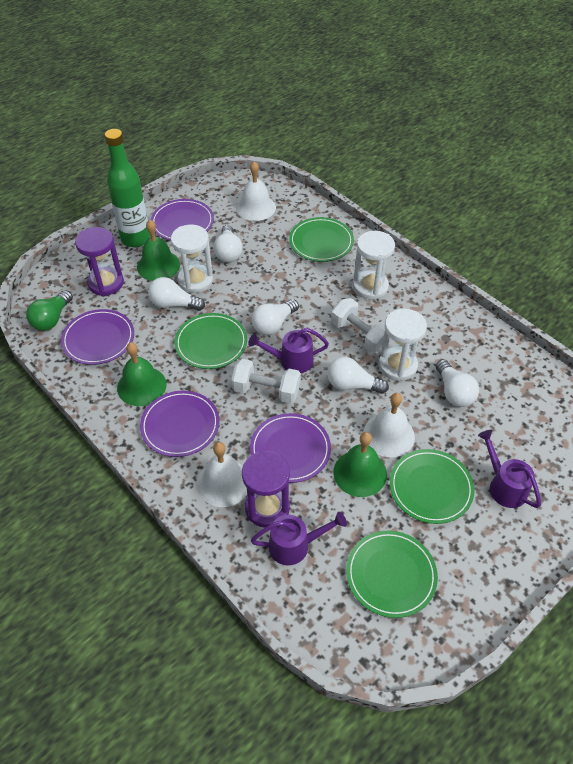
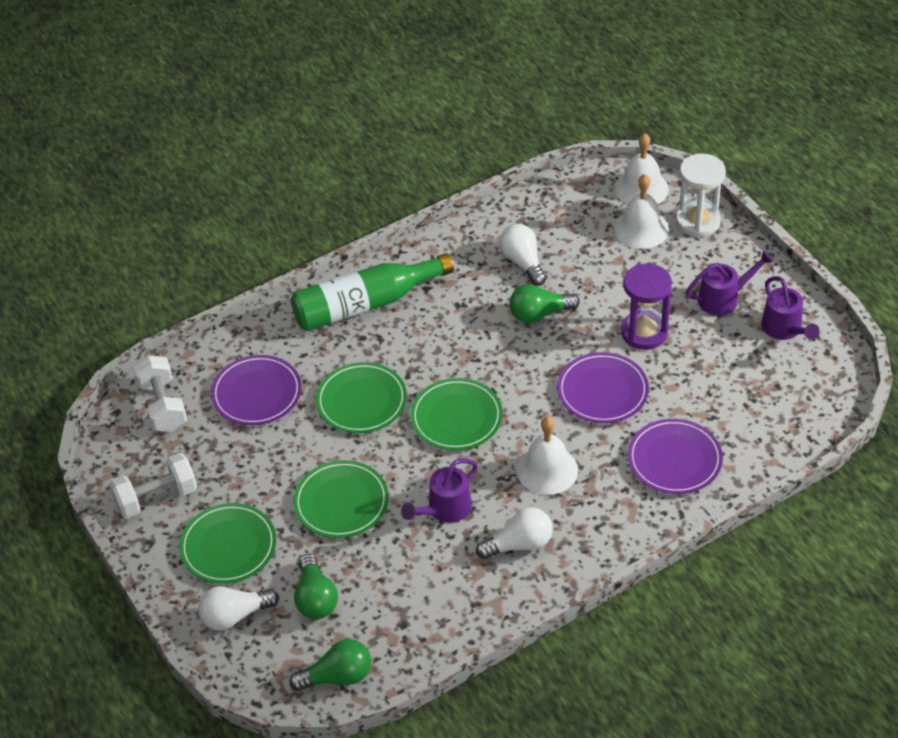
green bell: [117,342,166,406] [137,220,180,281] [333,432,387,497] = 3 -> none = 0
green light bulb: [26,290,73,331] = 1 -> [289,639,371,691] [294,554,338,619] [509,284,580,323] = 3
purple hourglass: [75,227,124,296] [242,450,290,528] = 2 -> [621,264,672,350] = 1
purple plate: [61,309,134,365] [140,391,219,457] [151,199,214,240] [250,413,331,483] = 4 -> [211,355,302,425] [557,352,649,423] [628,419,723,494] = 3
white hourglass: [171,225,213,293] [353,231,395,300] [379,309,427,381] = 3 -> [676,154,726,238] = 1
white light bulb: [148,277,205,311] [214,225,243,262] [251,299,299,335] [327,357,389,394] [436,359,479,407] = 5 -> [198,586,279,631] [476,507,553,559] [499,224,546,286] = 3

